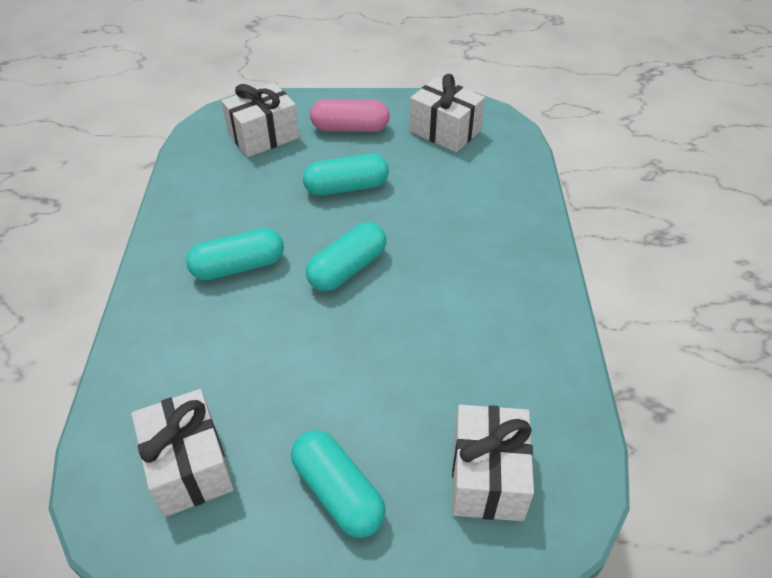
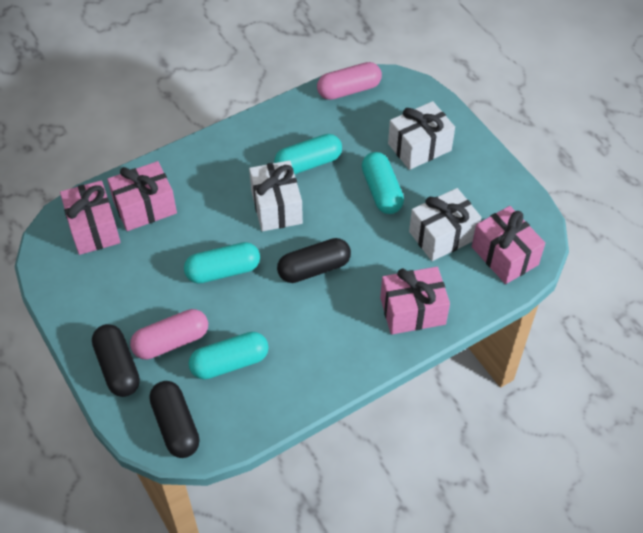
black capsule: none = 0 -> [92,324,140,397] [149,381,200,458] [277,238,351,283] = 3
pink capsule: [310,99,390,132] = 1 -> [130,309,208,360] [317,62,382,100] = 2
pink gift: none = 0 -> [60,180,121,255] [107,161,177,231] [380,267,450,335] [472,206,545,284] = 4
white gift: [132,389,234,517] [222,82,299,157] [409,74,485,152] [452,405,534,521] = 4 -> [249,160,303,231] [388,101,455,170] [409,188,482,261] = 3

